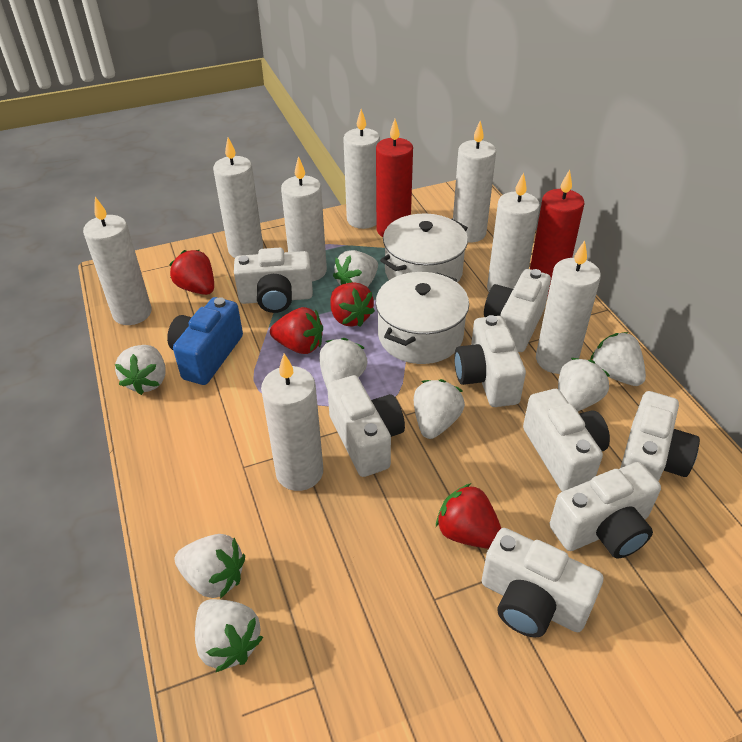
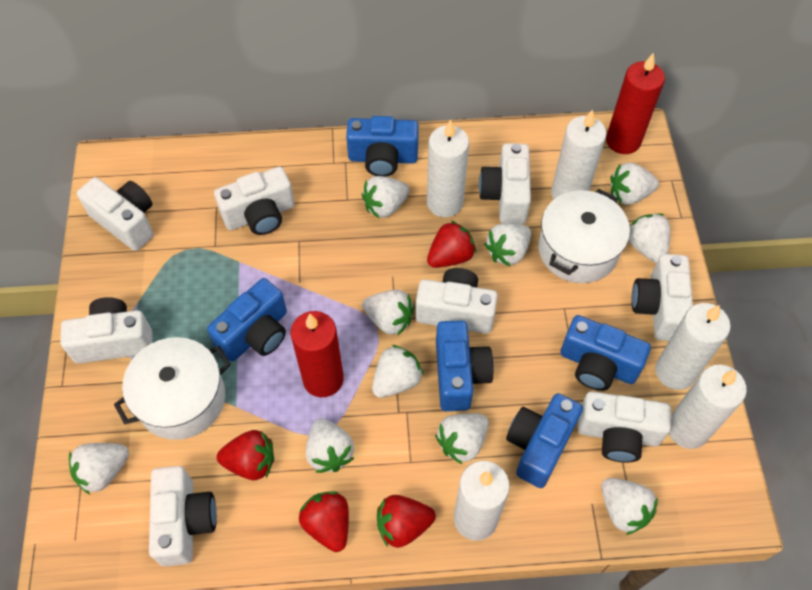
blue camera: [167,297,243,385] = 1 -> [207,278,287,362] [346,116,419,177] [436,320,494,411] [506,393,583,488] [560,315,651,391] = 5
white candle: [83,197,151,325] [213,138,263,258] [261,354,323,491] [281,156,327,281] [343,109,380,229] [453,121,496,243] [487,172,540,291] [536,240,601,374] = 8 -> [427,119,469,217] [454,461,510,541] [551,109,606,199] [655,303,731,390] [668,365,747,449] = 5
white strawberry: [115,345,165,395] [174,534,245,599] [195,599,263,672] [320,338,368,388] [333,250,378,287] [414,379,465,439] [558,358,610,412] [590,332,646,386] = 8 -> [69,443,129,494] [306,418,354,473] [362,176,410,218] [362,290,414,335] [372,345,423,398] [435,413,489,465] [484,223,531,266] [601,478,658,535] [610,162,659,205] [629,213,671,263] = 10

